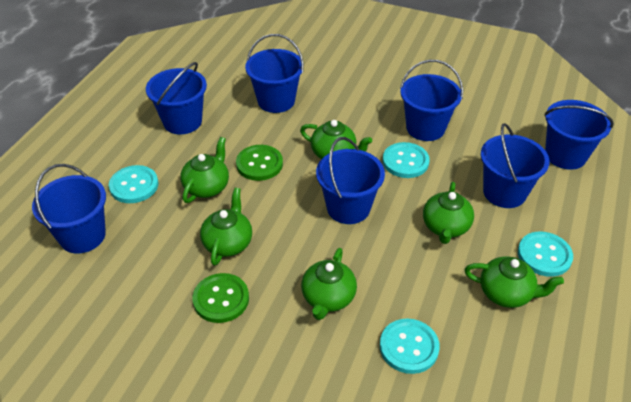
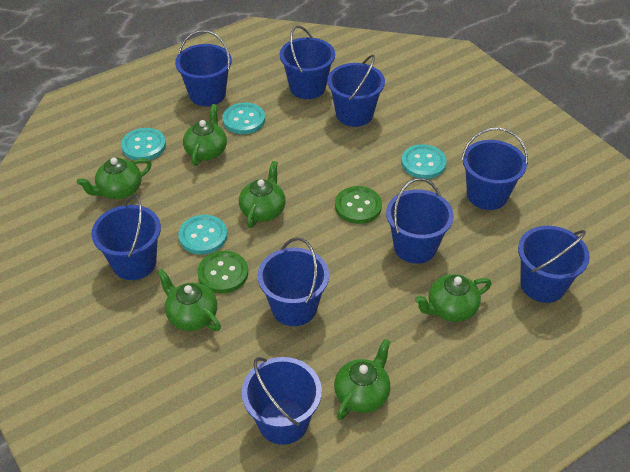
blue bucket: [32,164,106,254] [146,62,207,134] [245,34,304,113] [316,137,385,224] [400,60,463,141] [481,123,549,208] [544,100,614,170] = 7 -> [91,195,161,280] [175,30,232,106] [242,357,322,445] [258,237,329,326] [280,26,335,99] [327,55,385,127] [386,178,454,264] [461,127,528,210] [518,226,590,303] = 9

